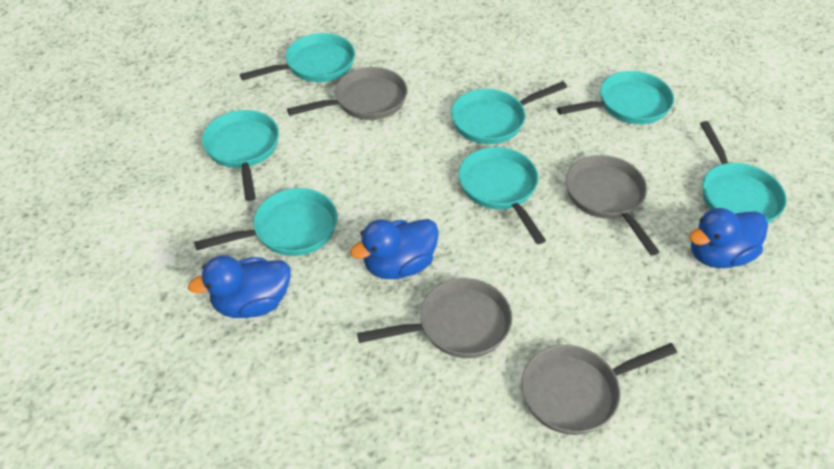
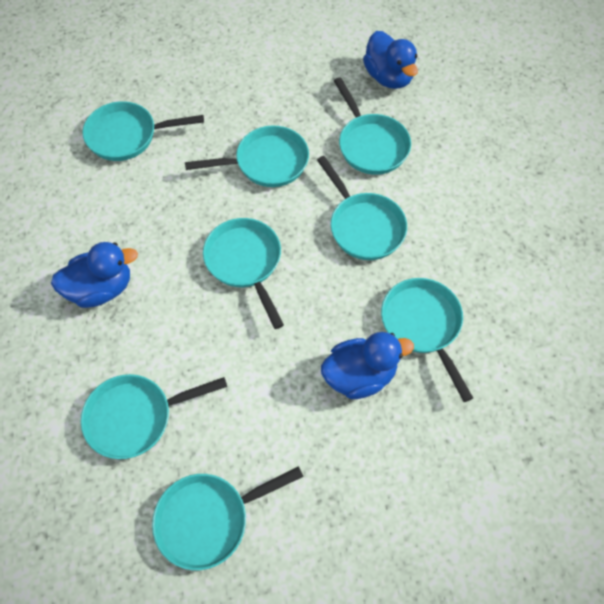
grey pan: [287,67,407,120] [357,278,512,358] [521,343,677,435] [566,155,660,255] = 4 -> none = 0
turquoise pan: [194,188,338,256] [202,110,279,201] [240,33,355,82] [451,81,567,144] [458,147,546,244] [557,71,674,124] [700,121,787,223] = 7 -> [81,374,227,459] [82,101,204,161] [152,466,304,570] [185,126,309,187] [203,218,284,329] [317,156,407,260] [334,77,411,175] [381,278,473,402] = 8

